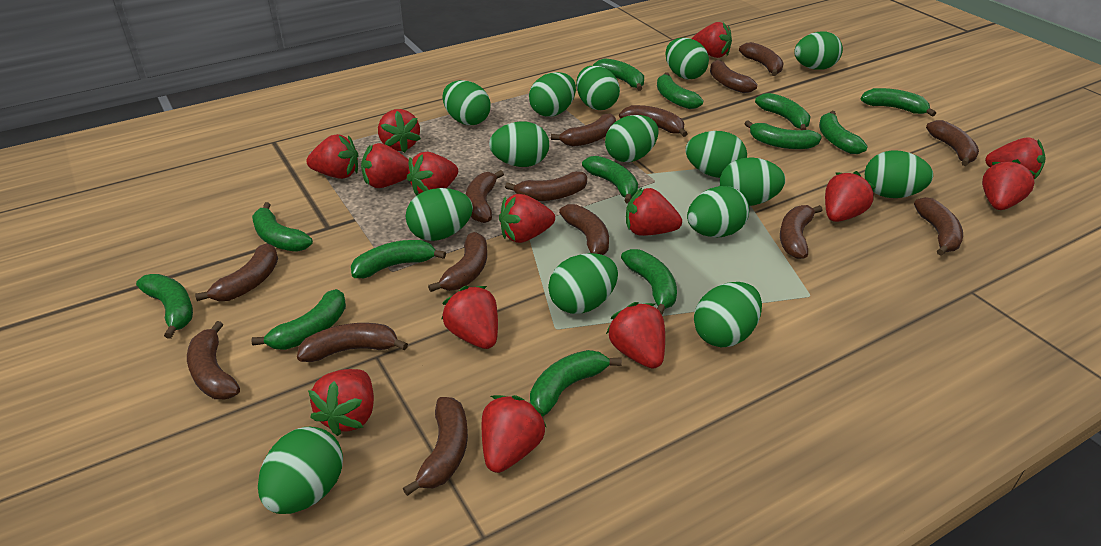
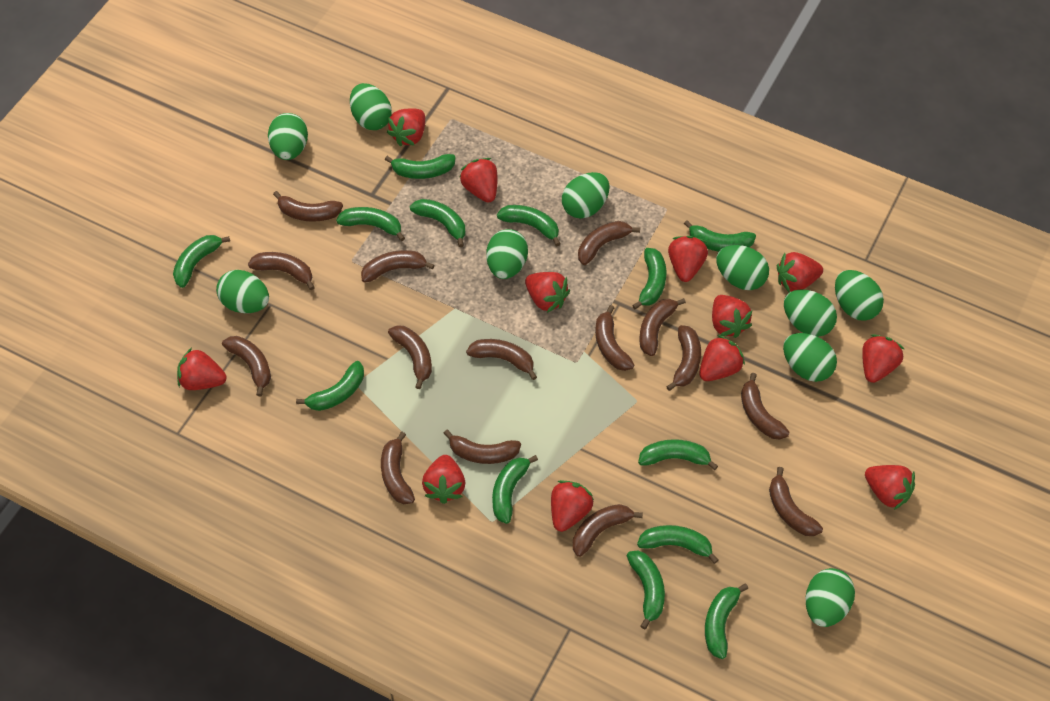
green egg: [258,427,343,514] [405,188,473,241] [443,80,491,125] [489,121,549,167] [529,72,576,117] [548,253,618,314] [576,65,620,110] [605,115,658,162] [665,38,709,79] [685,131,747,178] [687,186,749,237] [694,282,762,347] [720,157,785,206] [794,32,843,70] [865,150,933,198] = 15 -> [216,270,269,313] [268,113,308,160] [350,83,392,130] [486,229,528,279] [562,172,610,219] [716,245,769,290] [783,333,837,382] [784,289,837,337] [806,568,855,627] [835,270,884,321] = 10
red strawberry: [306,134,358,179] [308,369,374,436] [361,143,409,188] [378,109,421,153] [407,152,458,196] [441,286,498,349] [482,395,547,473] [499,194,555,243] [606,302,665,369] [626,188,682,236] [692,22,732,58] [825,171,875,222] [982,159,1036,210] [985,138,1046,179] = 14 -> [177,348,227,390] [387,109,425,146] [422,455,465,504] [459,158,497,203] [525,272,570,313] [551,480,594,532] [668,236,708,282] [699,335,745,381] [712,295,752,338] [777,252,823,292] [862,334,904,383] [865,465,915,510] = 12

